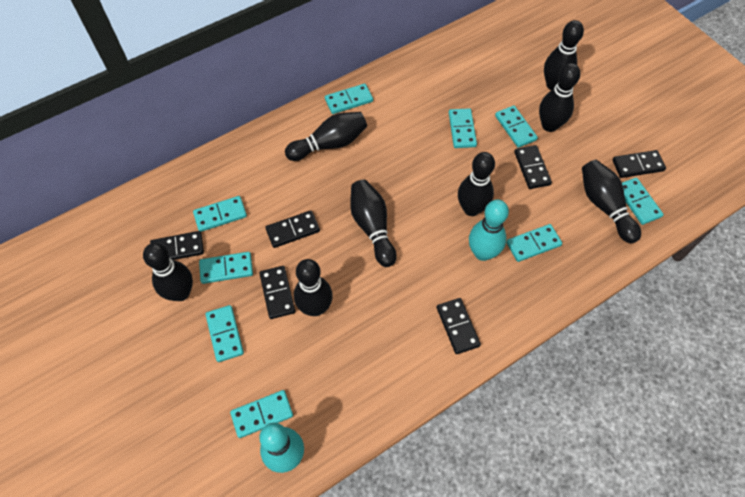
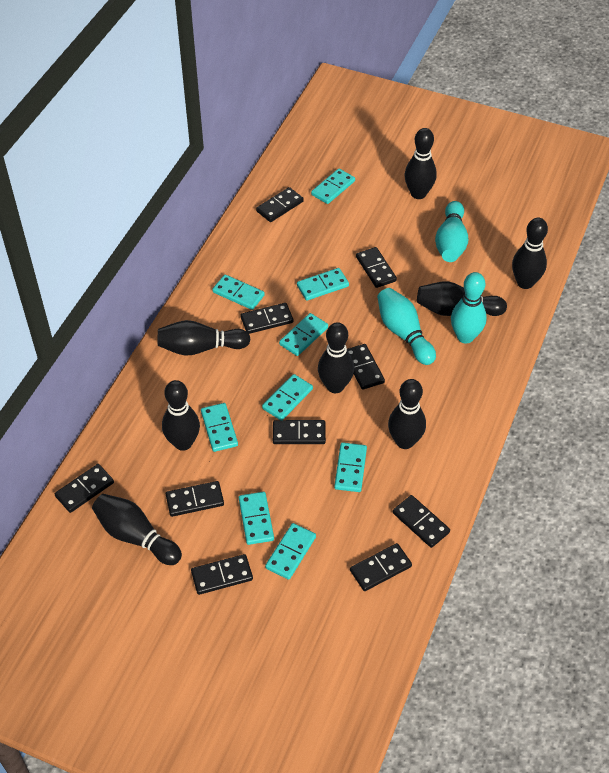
black domino: [150,231,204,260] [259,266,295,319] [265,210,320,248] [437,298,481,354] [514,145,552,189] [613,150,666,178] = 6 -> [55,464,114,513] [166,481,224,517] [191,554,253,595] [240,303,293,334] [256,187,304,222] [273,420,326,444] [347,344,385,390] [350,543,412,591] [356,247,397,288] [393,495,450,548] = 10
turquoise bowling pin: [259,423,304,473] [469,199,509,261] = 2 -> [377,288,436,365] [435,201,468,262] [451,272,487,343] = 3

